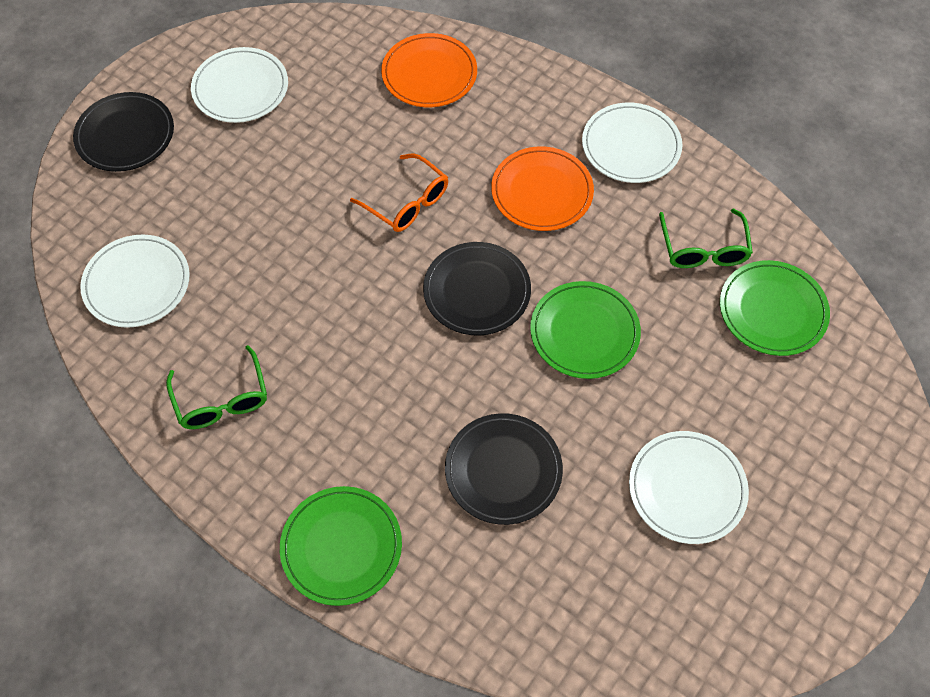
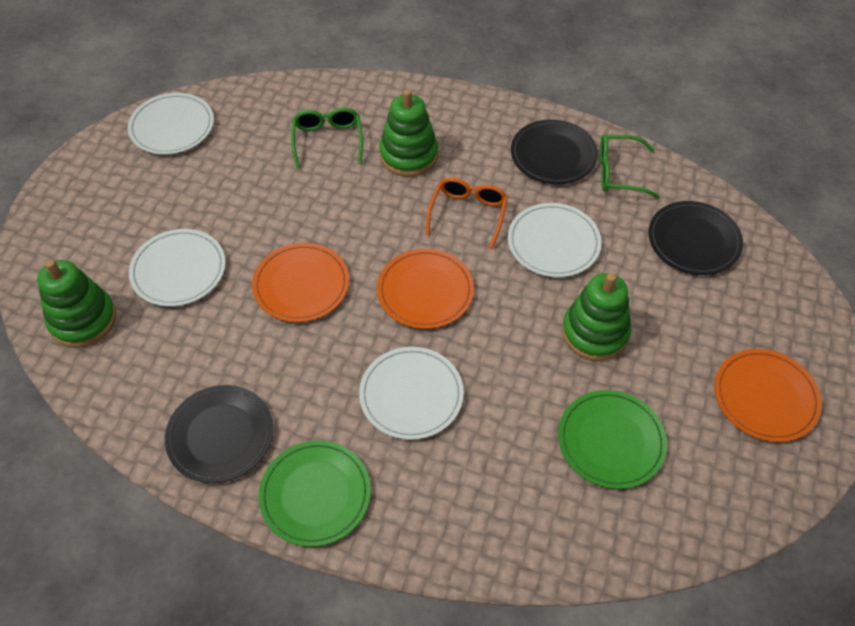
green plate: [280,486,402,606] [530,281,641,379] [720,260,830,356] = 3 -> [259,440,371,547] [558,390,667,489] = 2
green stacking toy: none = 0 -> [37,259,116,348] [379,89,438,177] [562,273,631,361] = 3
orange plate: [381,33,477,107] [491,146,594,231] = 2 -> [252,243,349,322] [377,249,474,329] [714,349,822,442] = 3

